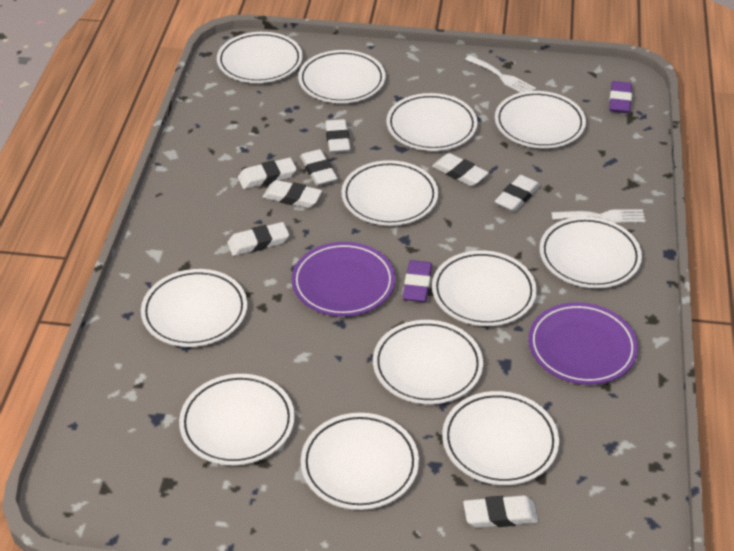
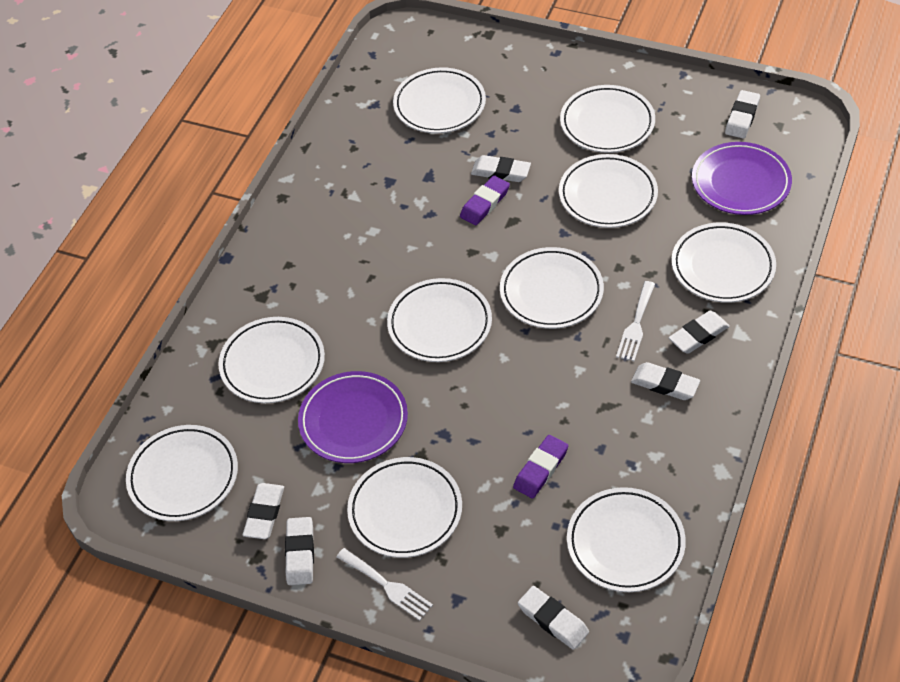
white eraser: [227,222,289,256] [238,158,297,189] [263,180,322,208] [300,149,338,186] [325,119,351,153] [432,153,489,186] [463,495,538,528] [495,175,540,212] = 8 -> [243,483,284,539] [285,517,314,585] [471,155,531,182] [518,586,589,650] [631,362,700,400] [669,311,730,354] [725,90,760,138] = 7
white plate: [141,269,247,347] [179,374,295,465] [217,32,303,83] [298,50,386,103] [301,413,419,510] [342,160,438,226] [373,320,483,404] [386,93,477,151] [432,250,537,326] [442,391,559,485] [495,91,586,148] [540,216,642,288] = 12 -> [126,425,238,521] [218,317,325,403] [347,457,462,558] [387,278,492,362] [393,67,486,133] [500,247,604,329] [559,154,658,228] [560,85,655,153] [567,487,686,592] [672,223,776,303] = 10

